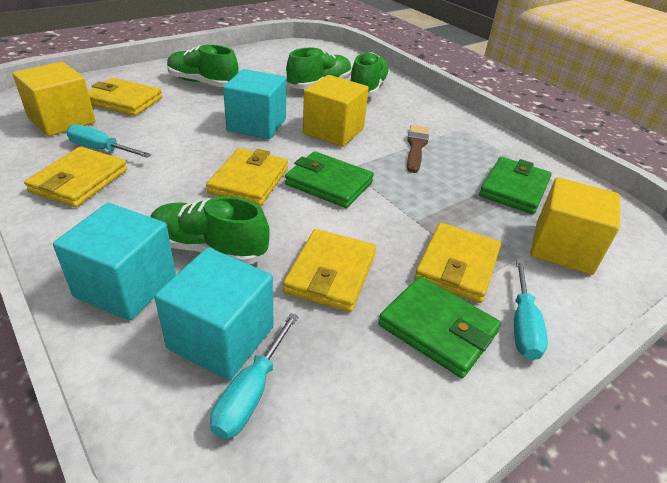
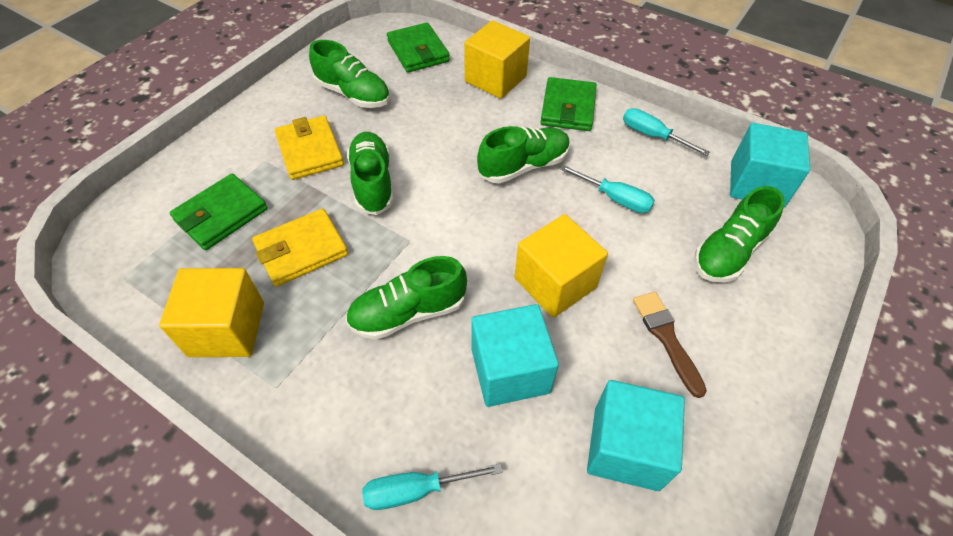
green shoe: [150,196,270,264] [167,45,239,87] [286,48,352,89] [351,52,390,97] = 4 -> [309,40,390,108] [345,256,467,340] [347,132,394,215] [477,126,570,183] [694,186,785,282] = 5
yellow wallet: [24,147,127,207] [88,78,162,116] [206,148,288,206] [283,229,376,312] [414,223,501,303] = 5 -> [252,209,348,287] [275,116,344,180] = 2

